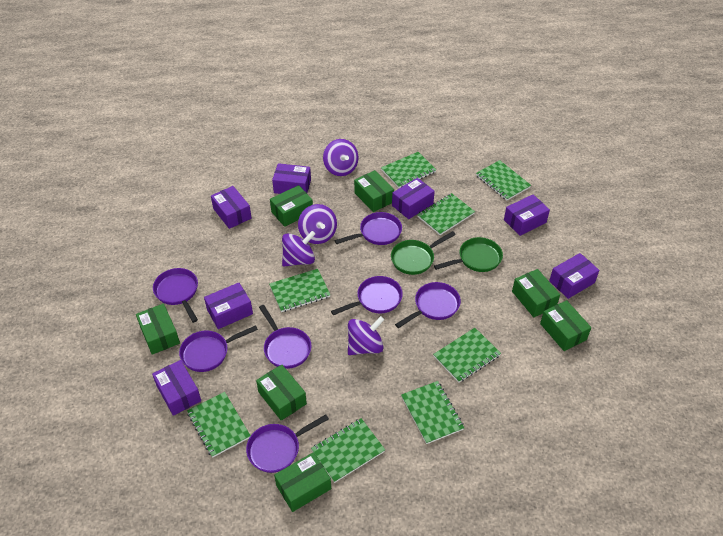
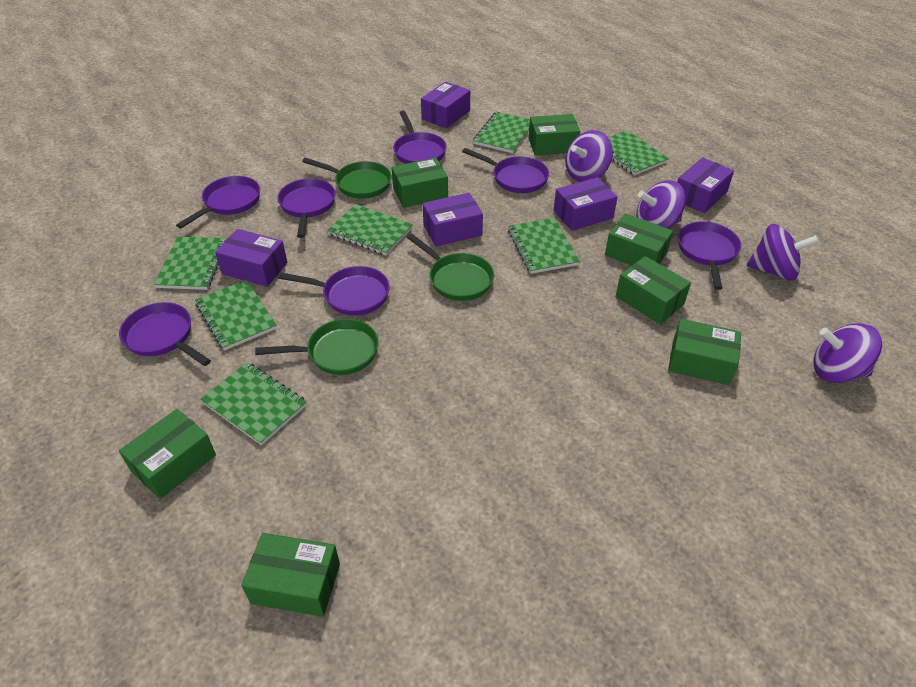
green notebook: [187,392,251,458] [269,269,331,312] [311,418,385,483] [381,152,436,188] [401,381,465,444] [417,193,475,235] [433,328,501,383] [476,160,531,201] = 8 -> [154,237,227,290] [195,280,277,351] [200,362,307,445] [327,204,413,255] [473,112,530,153] [508,218,580,274] [608,130,669,175] = 7
green pan: [391,231,456,275] [434,237,503,272] = 2 -> [255,319,379,375] [302,158,391,199] [407,234,494,301] = 3
purple box: [152,360,201,416] [204,282,253,329] [211,186,252,229] [272,163,311,194] [392,178,435,219] [504,194,550,236] [549,253,599,299] = 7 -> [215,229,287,287] [421,81,470,128] [423,193,483,247] [554,177,618,231] [677,157,734,213] = 5

